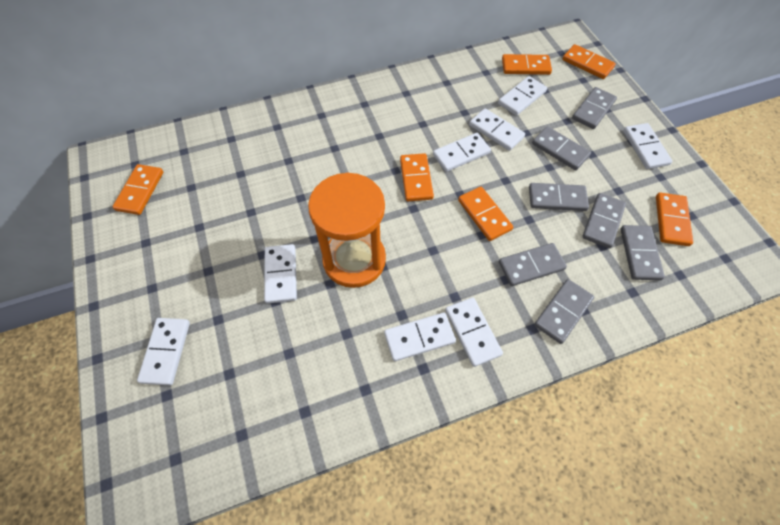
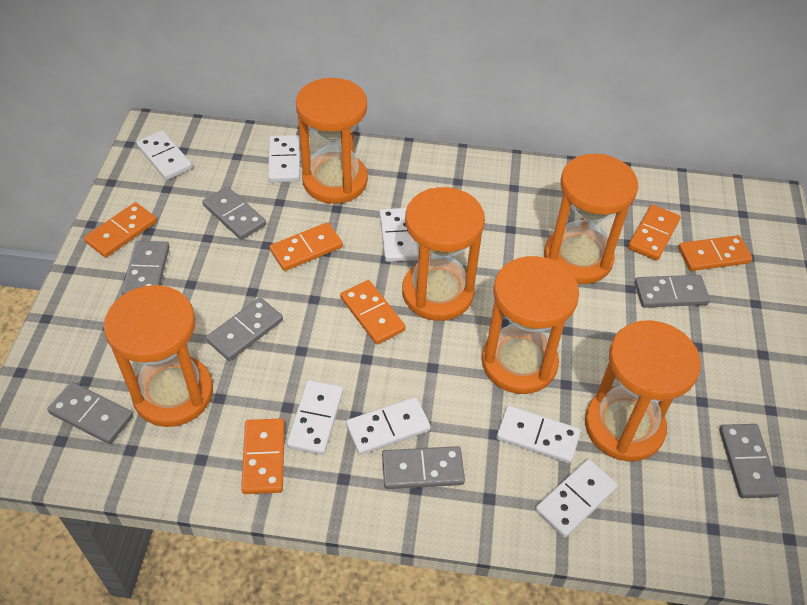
orange hourglass: [308,172,386,288] = 1 -> [104,285,213,427] [296,78,368,204] [402,187,485,321] [482,256,579,394] [544,154,638,284] [585,320,701,462] = 6
white domino: [137,318,190,385] [264,244,297,304] [384,313,456,361] [433,133,491,172] [445,297,503,367] [469,108,525,151] [498,76,547,116] [623,123,672,169] = 8 -> [136,131,192,180] [268,135,300,182] [287,380,343,455] [346,397,431,455] [380,208,418,262] [496,405,581,464] [535,459,618,538] = 7

